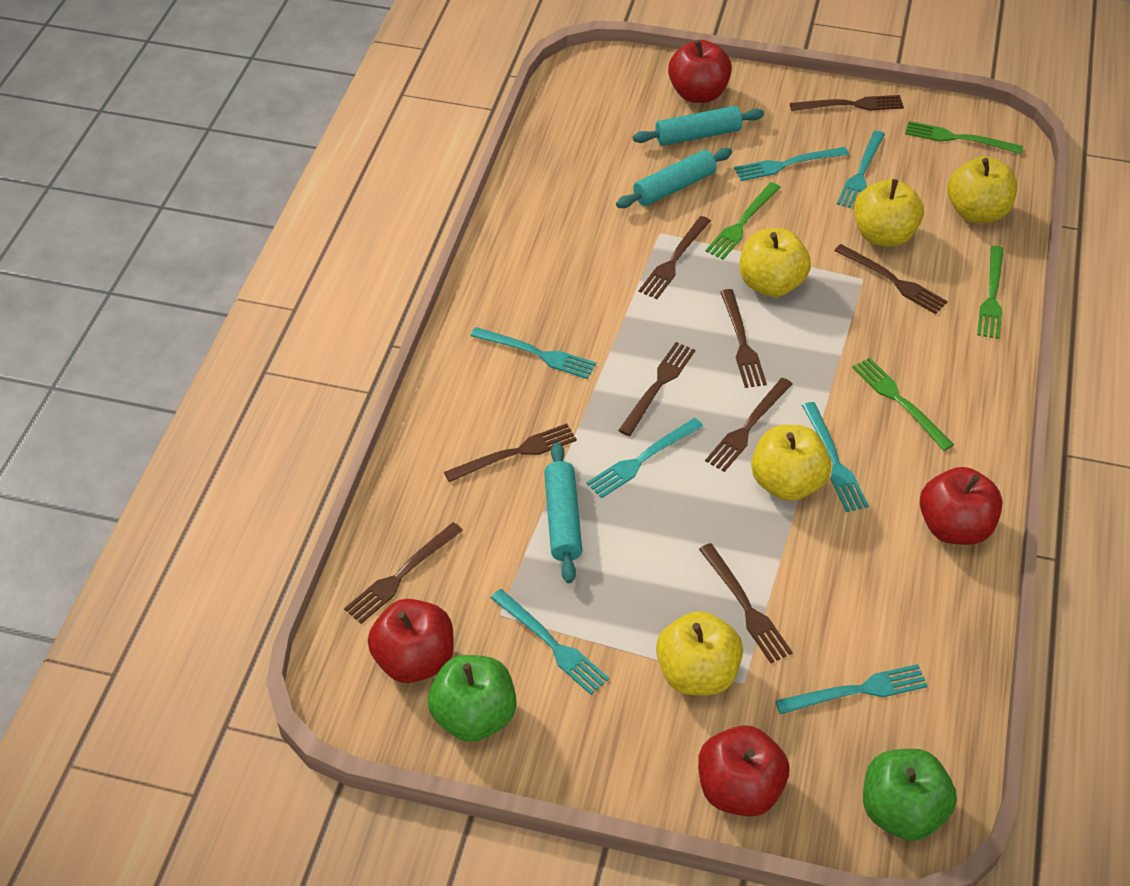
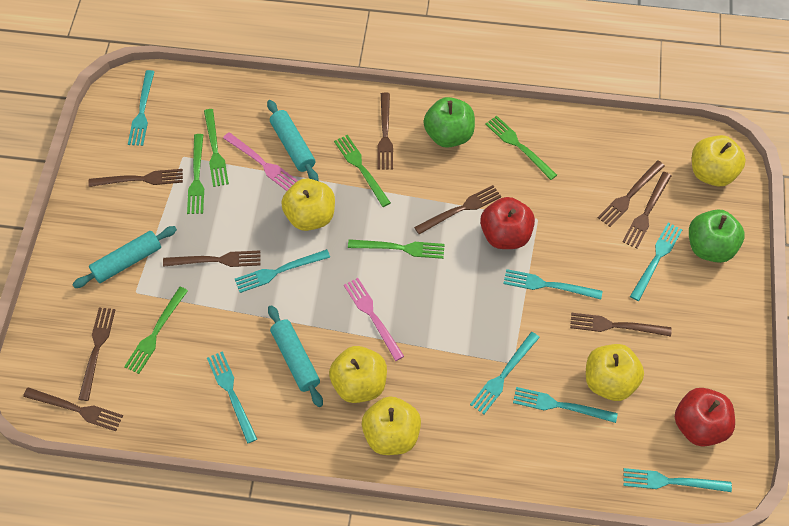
green fork: [705,182,781,260] [852,358,954,451] [905,121,1023,154] [977,246,1004,339] = 4 -> [124,287,188,374] [187,134,204,214] [204,109,229,187] [334,135,391,207] [348,239,445,259] [485,116,557,180] = 6
pink fork: none = 0 -> [223,132,298,191] [344,278,404,361] = 2
red apple: [368,599,453,683] [668,40,732,103] [698,725,789,817] [920,467,1003,545] = 4 -> [480,197,535,249] [675,388,735,447] = 2
turquoise fork: [471,327,596,379] [491,589,609,695] [587,418,703,498] [734,147,849,181] [775,664,928,714] [802,402,869,512] [837,131,885,209] = 7 -> [128,70,155,146] [207,351,257,444] [235,249,330,293] [470,332,540,414] [503,269,603,300] [513,387,618,423] [624,468,732,492] [630,223,683,301] = 8

